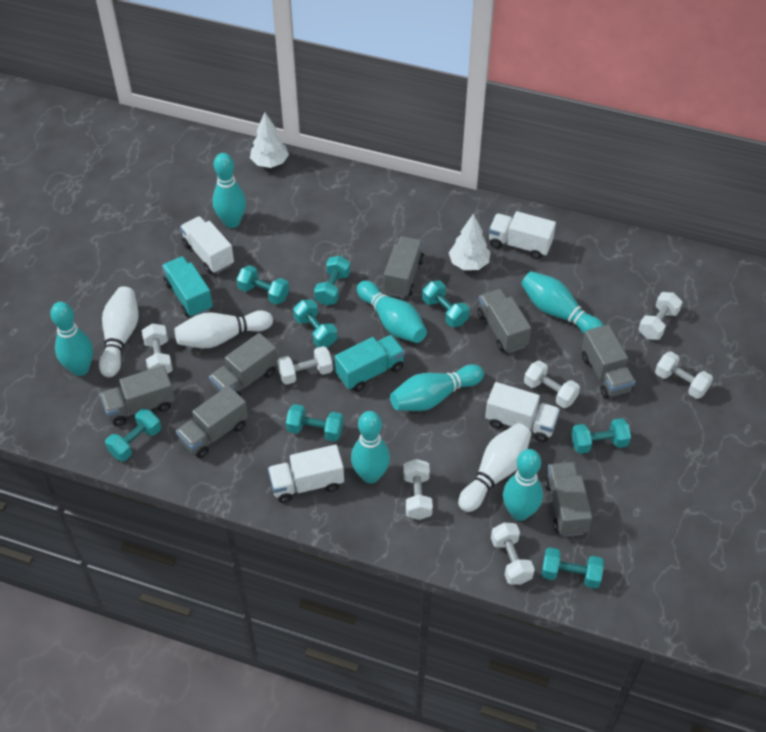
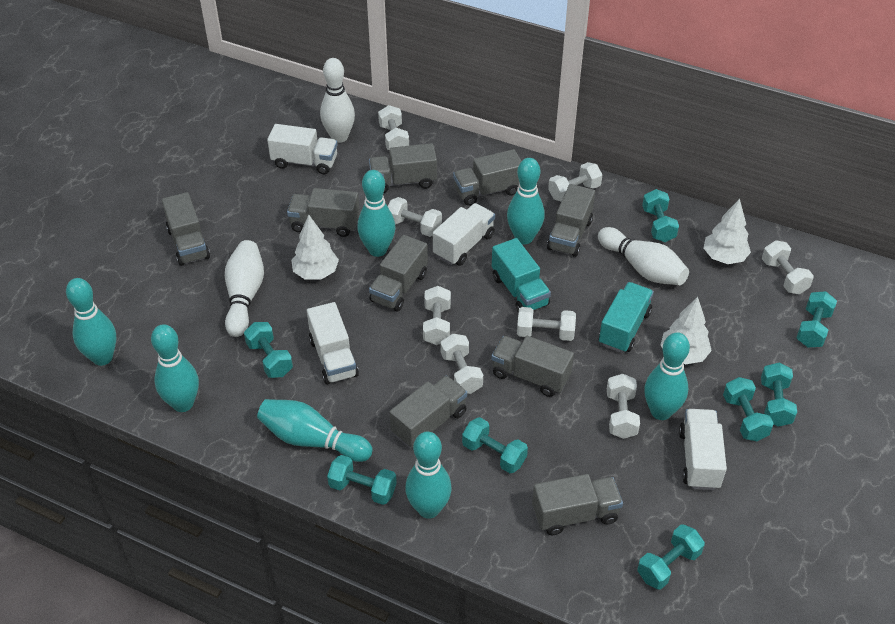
grey truck: [100,365,175,426] [176,386,248,458] [209,333,278,396] [383,236,424,298] [477,289,531,353] [544,462,592,537] [582,325,635,399] = 7 -> [162,192,210,266] [287,188,360,237] [369,143,437,193] [369,235,428,312] [390,376,467,448] [453,149,522,206] [491,336,574,397] [532,474,623,535] [547,184,595,257] = 9
white dumbbell: [142,323,173,374] [277,346,333,385] [403,459,433,520] [491,523,535,585] [524,361,580,408] [639,292,682,340] [655,352,713,399] = 7 -> [378,105,409,150] [388,197,442,237] [423,286,451,345] [440,334,483,394] [517,307,576,341] [548,162,602,201] [607,374,640,439] [762,240,814,294] = 8
white tree: [250,112,289,168] [449,214,490,270] = 2 -> [291,215,339,280] [660,297,712,364] [703,199,751,264] = 3

